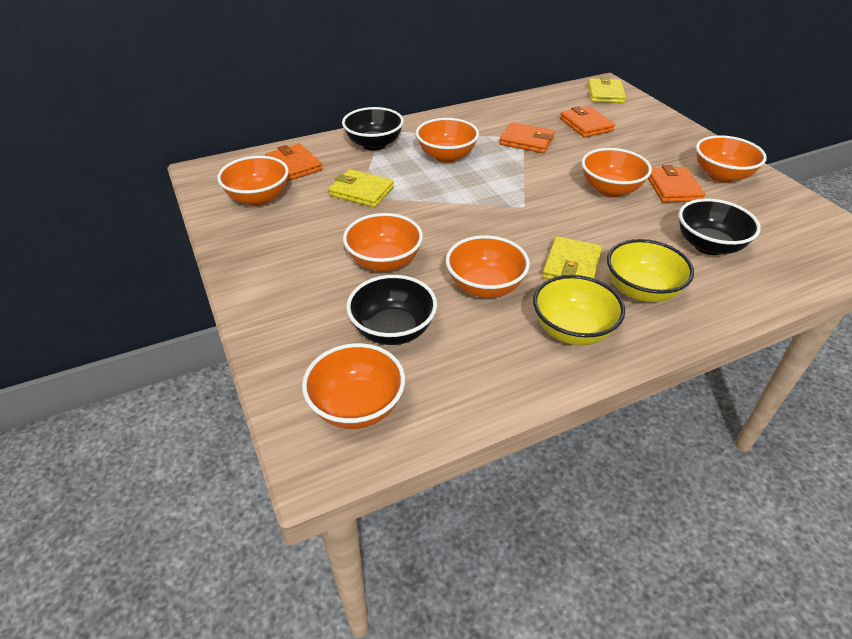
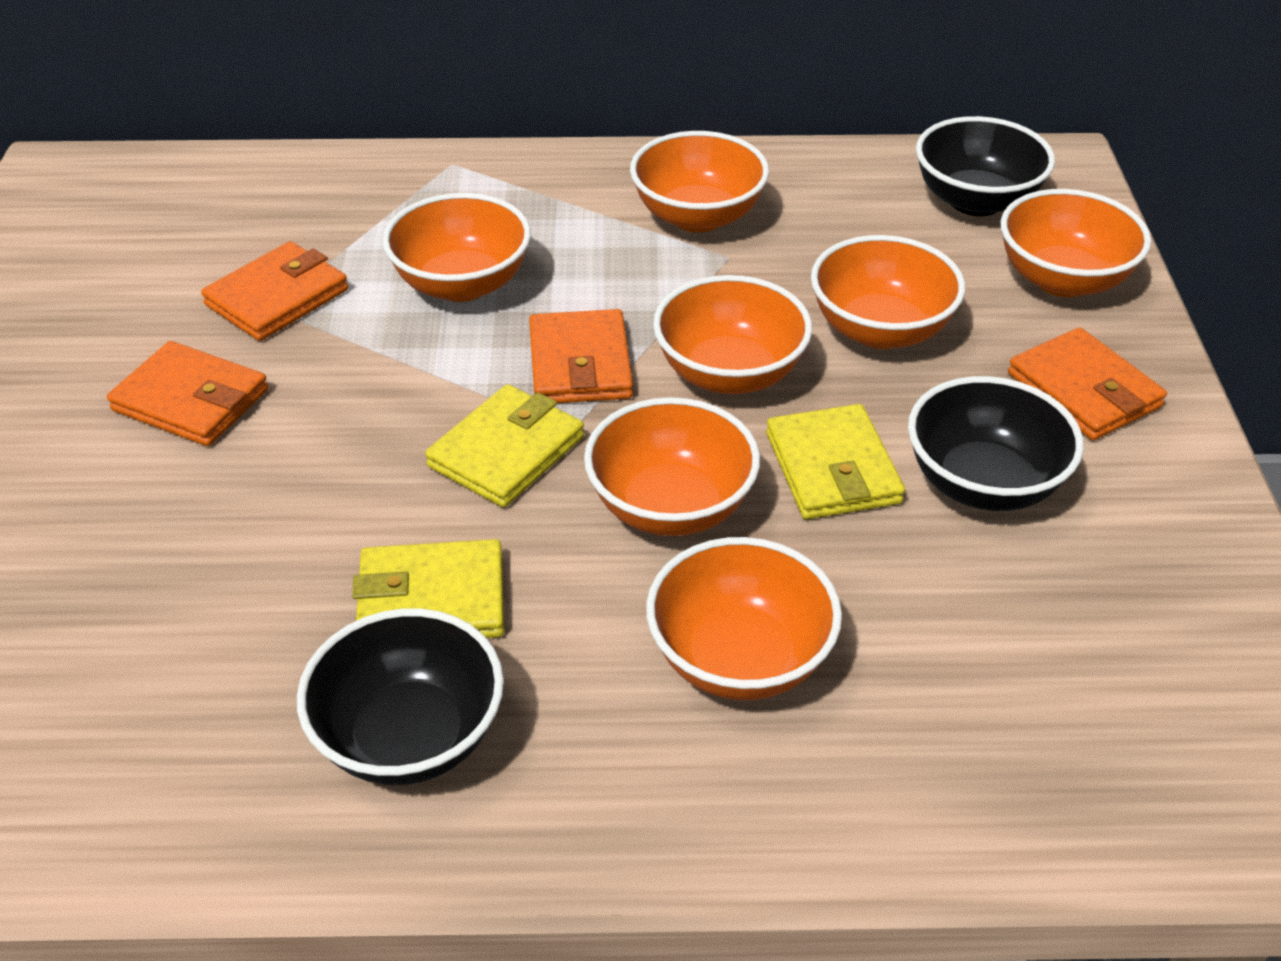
yellow bowl: [533,275,625,345] [607,239,694,302] = 2 -> none = 0

